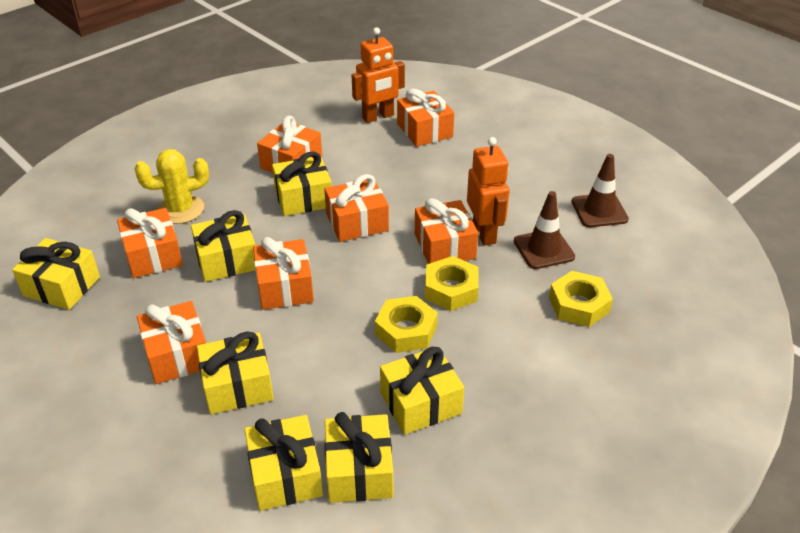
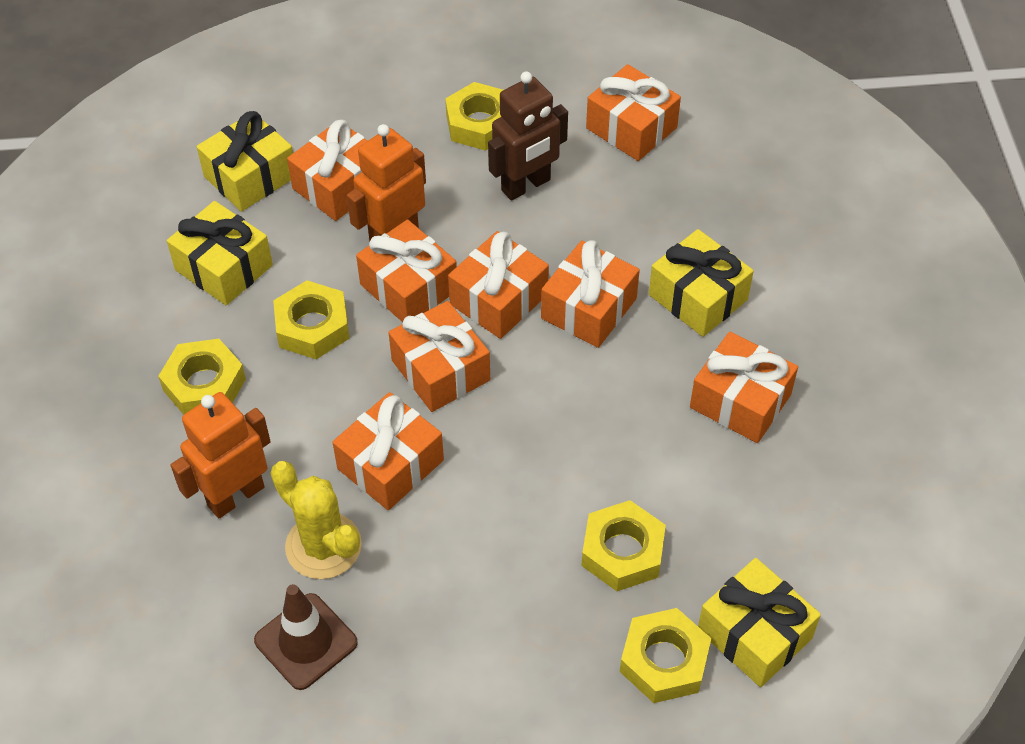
brown robot: none = 0 -> [488,71,568,201] = 1
brown traffic cone: [514,191,575,269] [571,154,629,227] = 2 -> [254,584,358,690] = 1
orange gift: [117,208,183,278] [137,301,206,384] [253,237,314,310] [257,116,322,173] [325,174,389,242] [397,88,454,147] [415,198,478,264] = 7 -> [287,120,367,221] [332,392,444,510] [356,219,457,322] [388,301,490,412] [448,231,549,339] [541,240,640,348] [586,64,681,161] [690,332,798,443] = 8
yellow gift: [12,238,100,310] [191,210,255,282] [197,331,274,414] [244,415,323,511] [272,151,332,216] [324,412,393,503] [380,347,464,435] = 7 -> [167,201,273,305] [197,111,293,211] [649,229,754,337] [698,558,821,687] = 4
yellow nut: [375,296,438,353] [425,256,479,311] [549,271,613,327] = 3 -> [158,339,246,415] [273,280,350,359] [445,82,503,151] [581,500,666,591] [620,608,712,703] = 5

